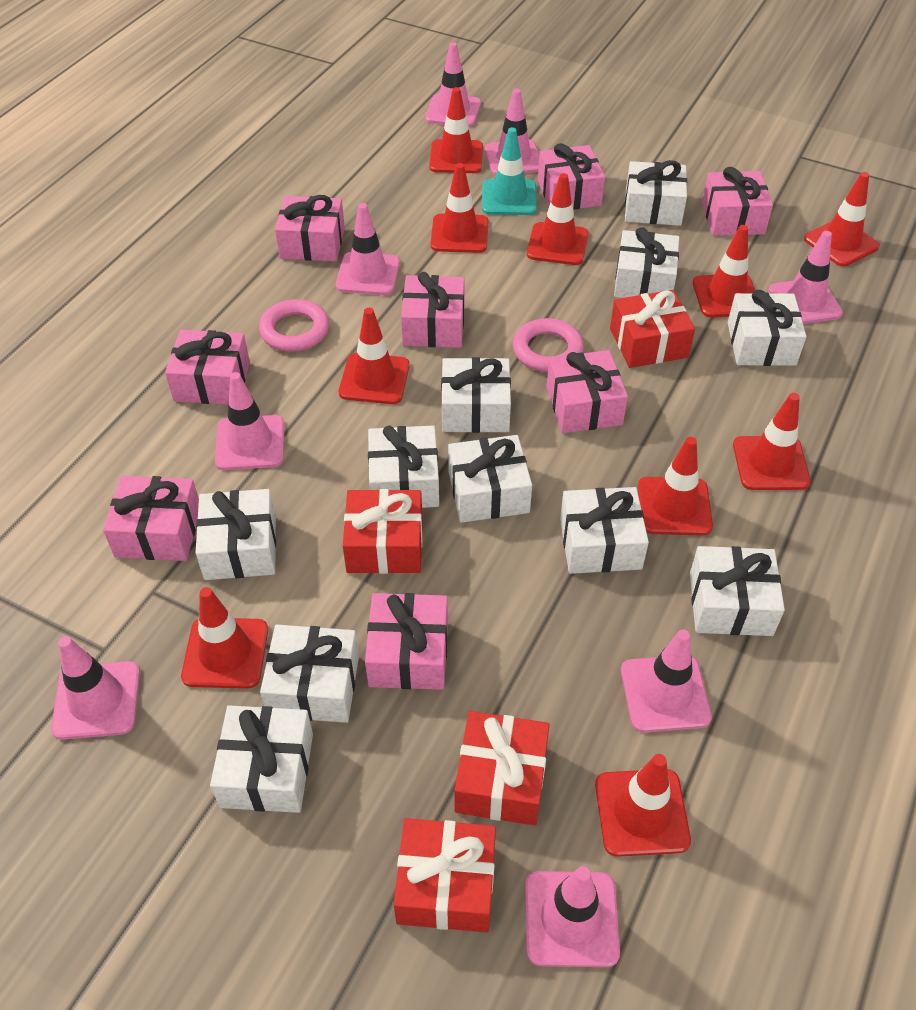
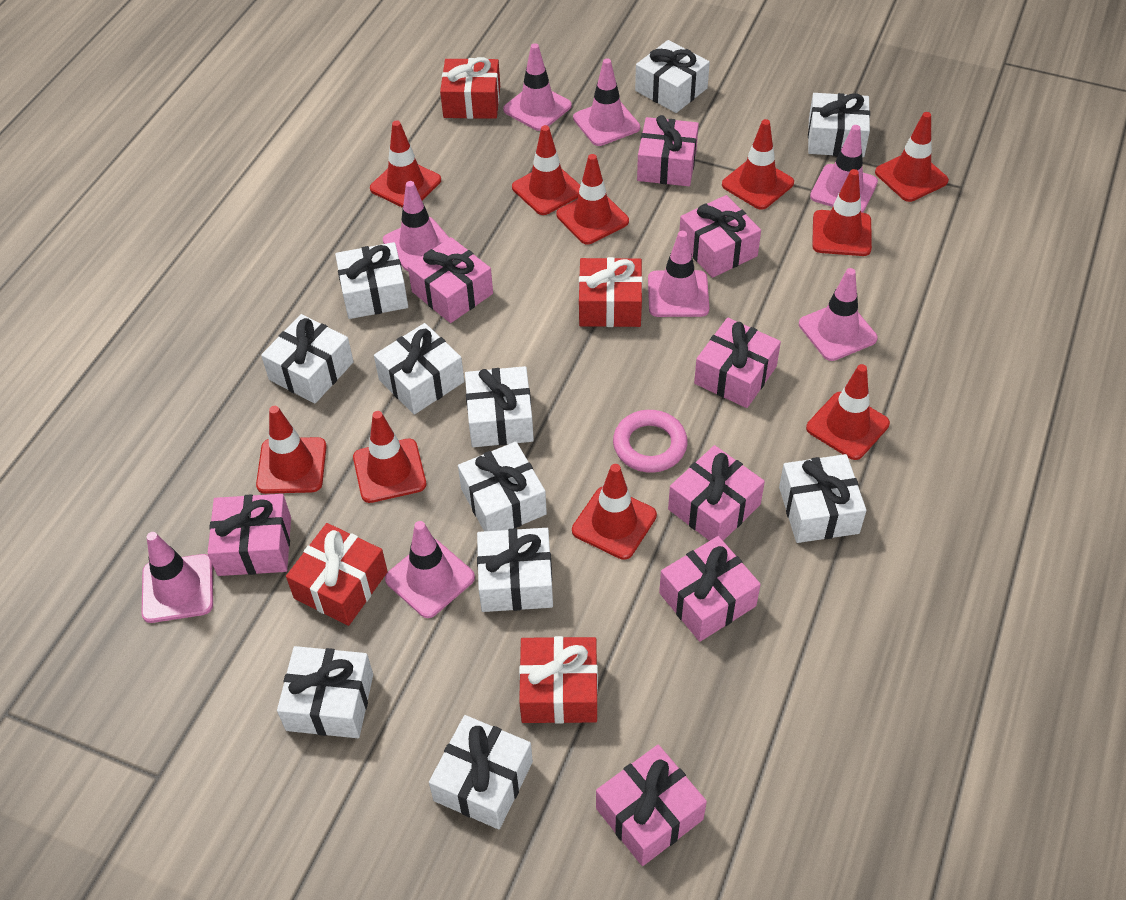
pink ring: [259,299,329,352] [512,318,584,372] = 2 -> [613,410,688,473] = 1
turquoise traffic cone: [482,127,537,215] = 1 -> none = 0

